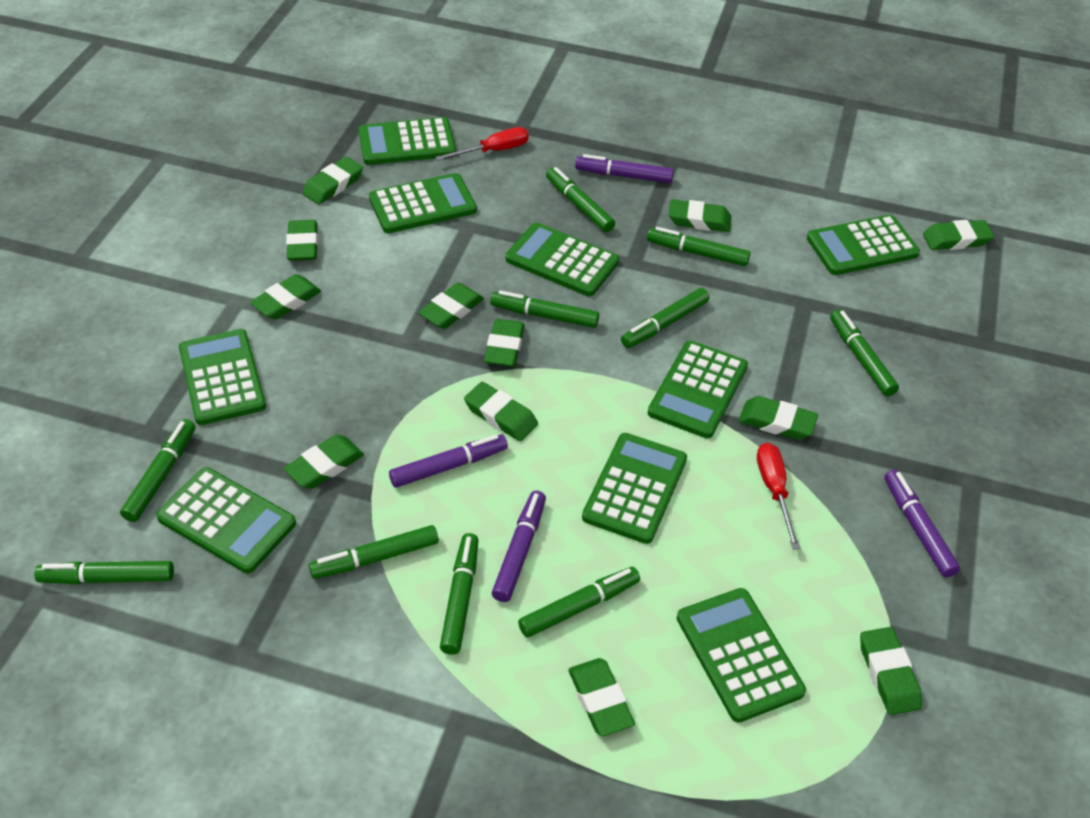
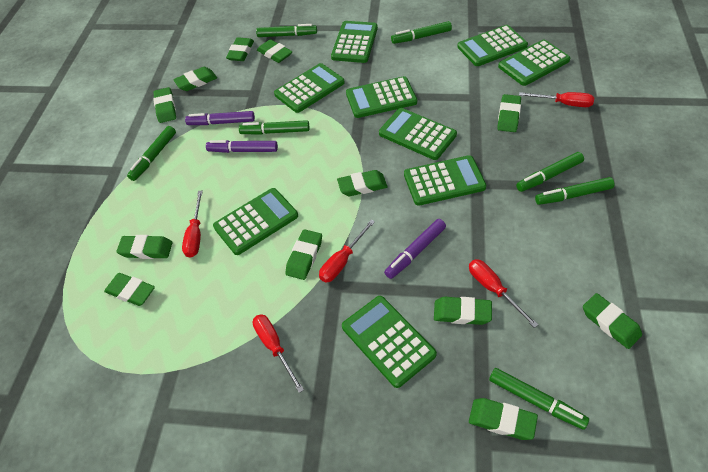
green marker: [34,561,174,584] [120,419,196,522] [309,525,439,579] [440,533,478,655] [490,290,599,328] [518,567,640,637] [546,167,615,232] [621,288,709,348] [647,227,751,266] [830,310,899,396] = 10 -> [127,126,176,181] [239,120,309,135] [256,24,317,37] [391,21,452,44] [489,368,589,430] [516,152,584,192] [535,177,614,205] = 7
purple marker: [389,434,508,488] [492,491,546,602] [575,154,674,183] [884,469,960,577] = 4 -> [185,111,255,125] [206,140,278,153] [384,219,446,279] = 3
red screwdriver: [435,127,529,161] [757,443,800,550] = 2 -> [182,191,203,258] [253,314,304,393] [319,220,375,283] [469,259,538,328] [519,92,594,107] = 5

